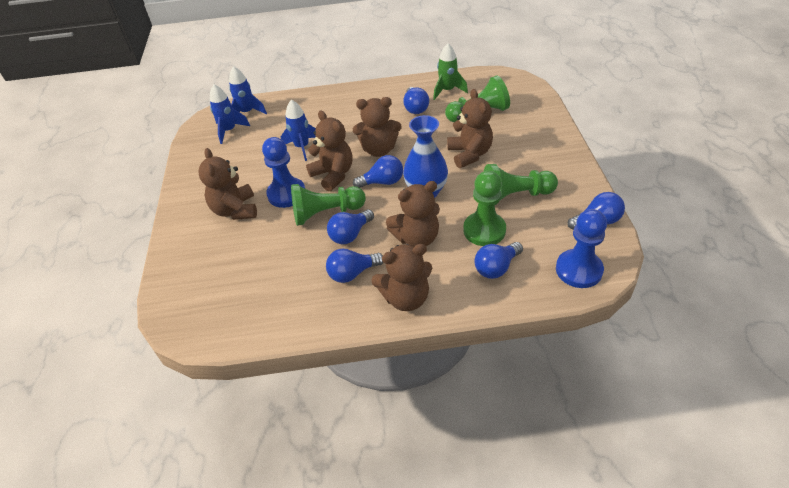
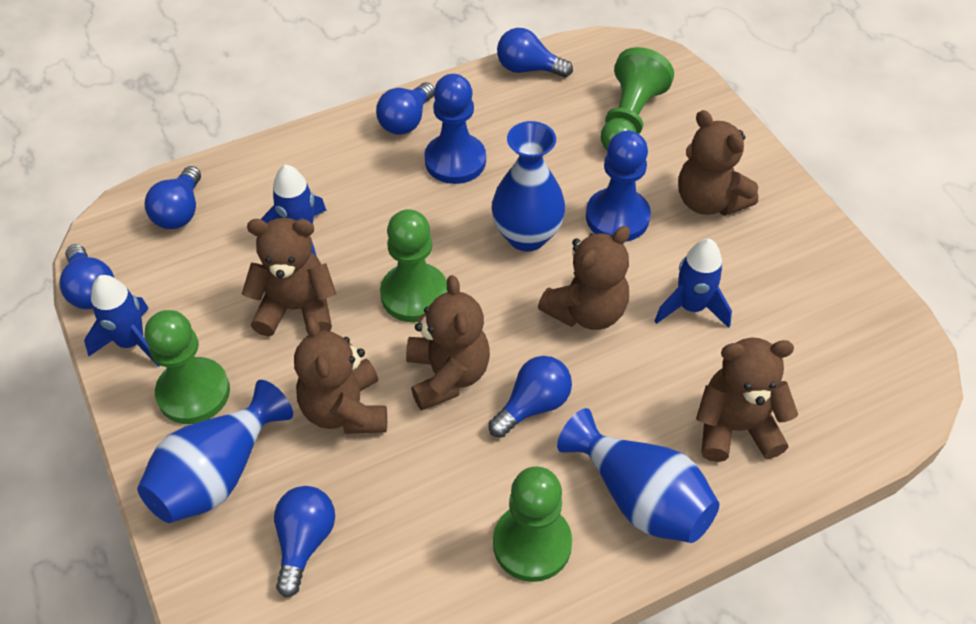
blue vase: [403,115,448,198] = 1 -> [137,380,293,523] [491,121,565,251] [557,408,719,543] = 3
green rocket: [433,44,468,100] = 1 -> none = 0

